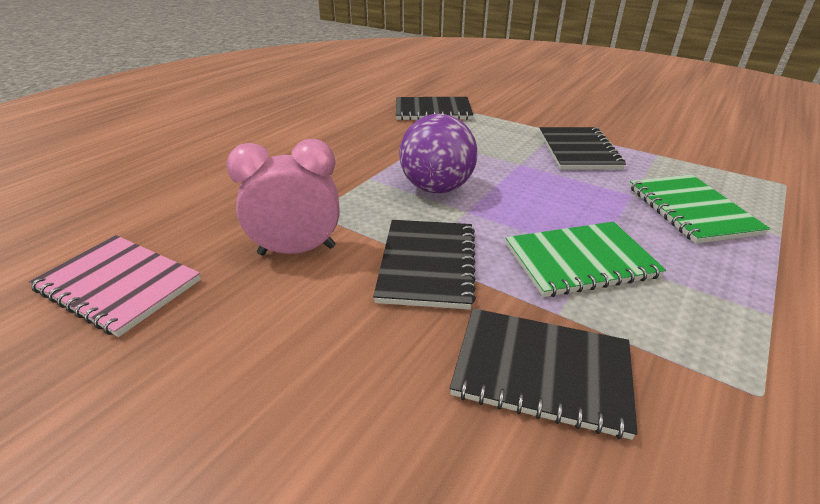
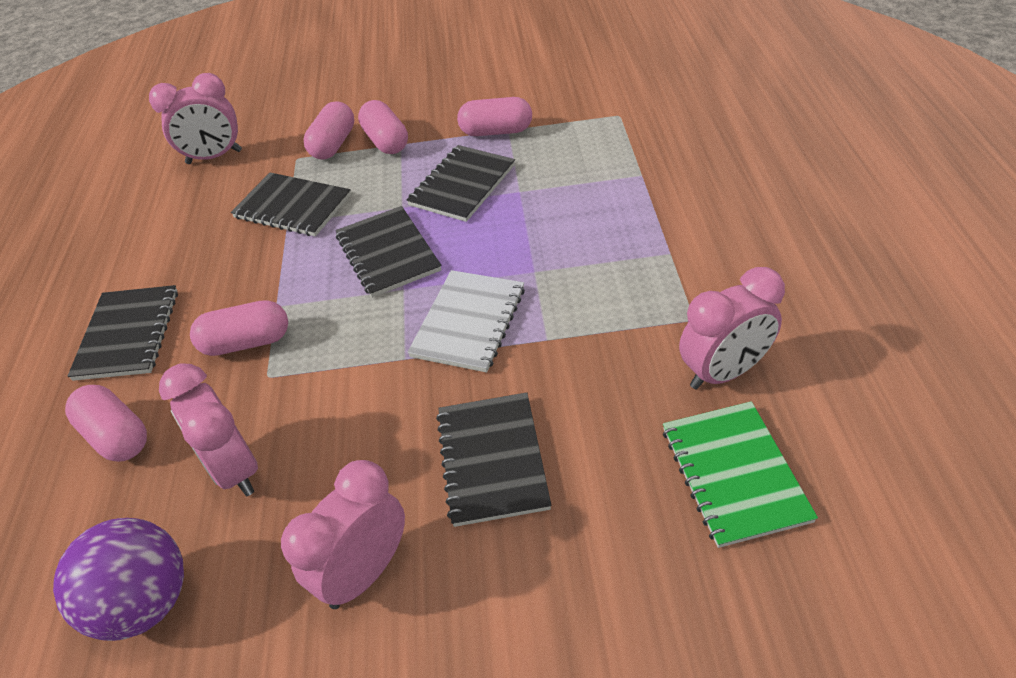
black notebook: [373,220,476,310] [396,97,473,121] [450,308,638,440] [539,127,626,169] = 4 -> [67,285,178,381] [231,172,351,236] [336,206,441,298] [406,145,515,222] [436,392,551,527] = 5
green notebook: [506,222,666,297] [630,175,770,244] = 2 -> [663,401,818,548] = 1
pink capsule: none = 0 -> [65,385,147,462] [190,300,288,356] [303,101,354,160] [358,100,408,154] [457,97,532,136] = 5
pink clock: [226,139,339,255] = 1 -> [149,73,242,164] [159,363,258,496] [281,460,405,609] [679,267,785,390] = 4
pink notebook: [29,235,201,337] = 1 -> none = 0
white notebook: none = 0 -> [407,270,525,372] = 1

